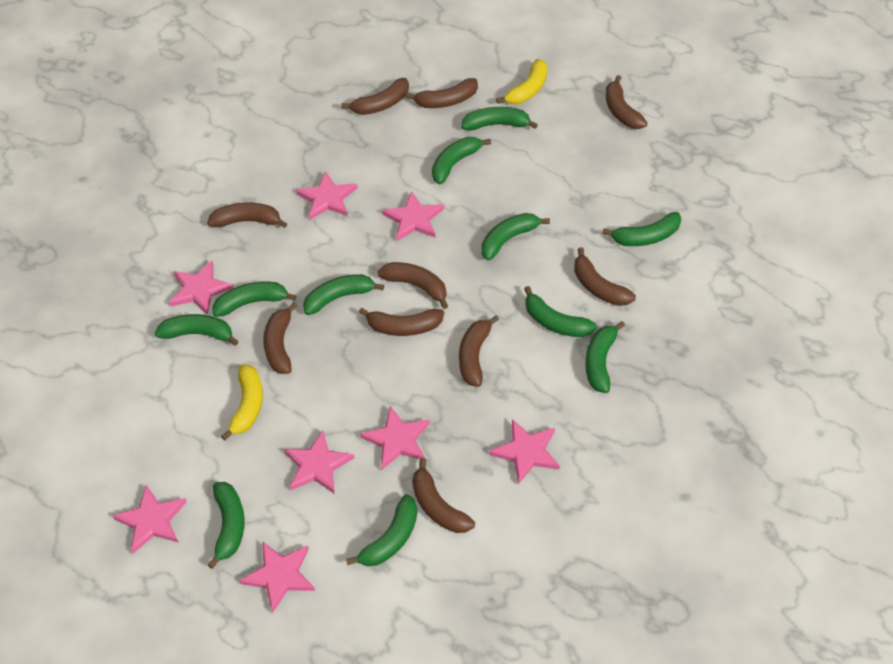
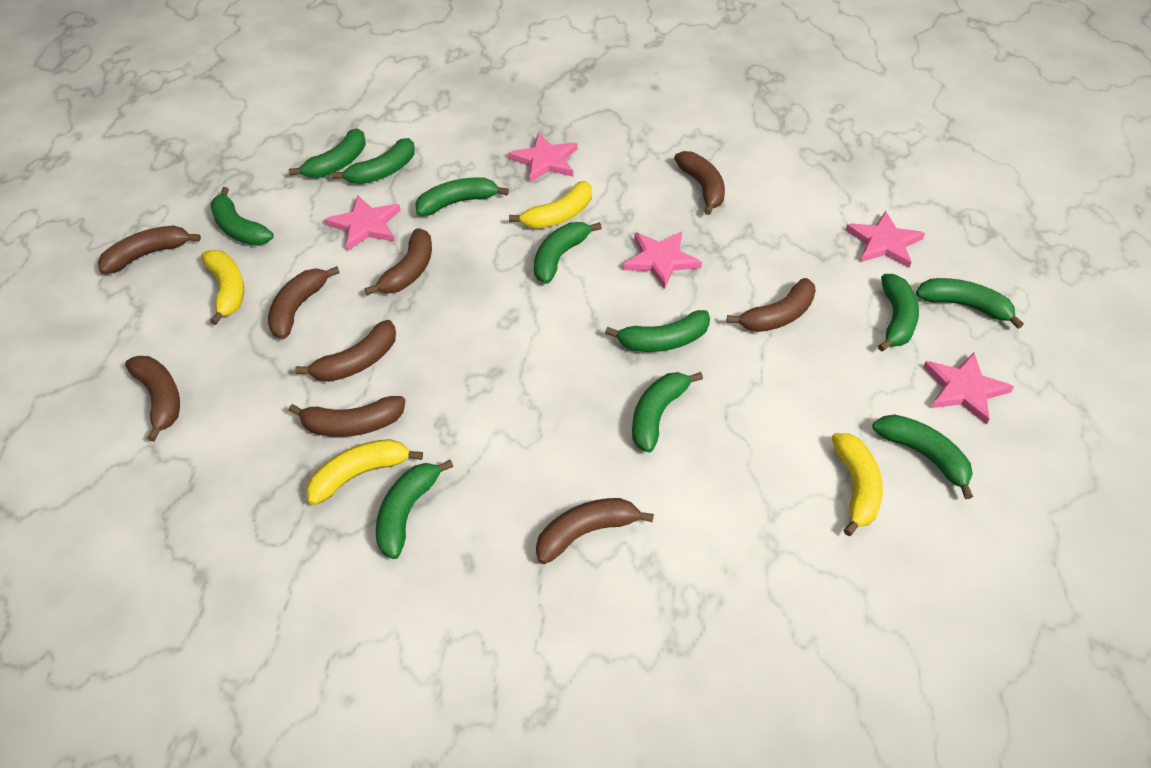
brown banana: [207,203,287,228] [263,302,297,374] [341,78,409,115] [359,308,444,336] [378,262,448,309] [406,78,478,108] [412,458,475,533] [459,315,499,387] [574,247,636,306] [606,75,648,129] = 10 -> [98,226,201,274] [125,356,180,442] [268,266,340,339] [288,396,405,437] [295,320,396,382] [365,228,432,295] [536,498,654,564] [674,151,725,215] [727,278,816,332] = 9
pink star: [113,485,187,553] [169,261,234,315] [239,541,315,613] [284,430,355,494] [296,171,358,220] [360,406,430,470] [382,191,444,241] [489,419,560,484] = 8 -> [325,195,400,251] [508,133,578,182] [623,232,702,289] [846,211,925,268] [923,353,1014,425] = 5
yellow banana: [221,364,263,441] [496,59,547,104] = 2 -> [201,250,244,325] [306,439,423,505] [509,181,592,229] [831,433,883,536] = 4

